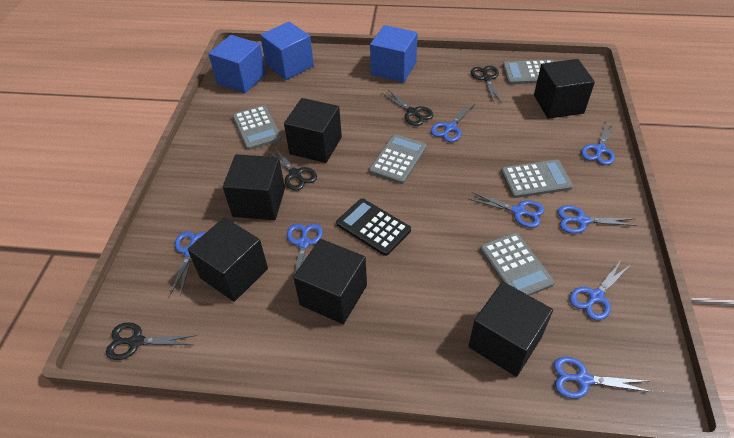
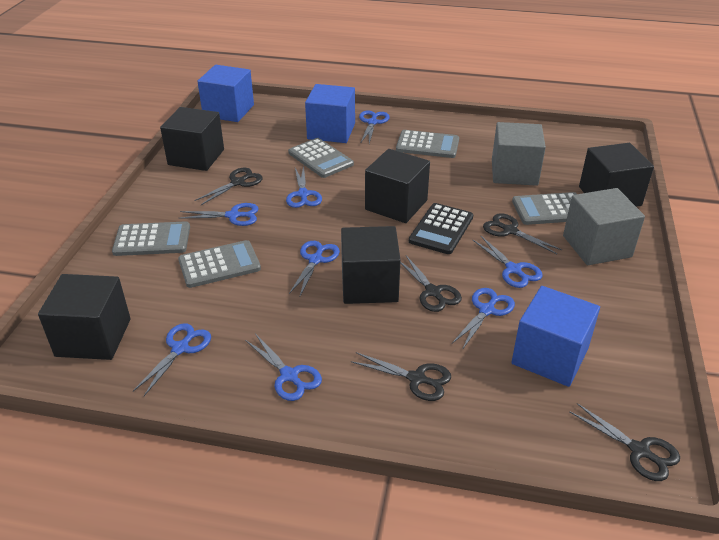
black cube: [187,217,268,302] [223,154,285,220] [284,98,342,163] [293,239,367,324] [468,281,553,377] [534,59,595,119] = 6 -> [38,274,131,360] [160,107,224,171] [341,226,401,304] [365,149,430,223] [579,143,654,207] = 5
black scissors: [106,322,196,360] [267,147,317,191] [382,90,434,126] [471,66,502,103] = 4 -> [195,168,263,205] [351,352,451,401] [400,256,462,312] [483,213,562,254] [569,403,680,481] = 5
grey cube: none = 0 -> [492,122,546,186] [563,188,645,265] = 2

